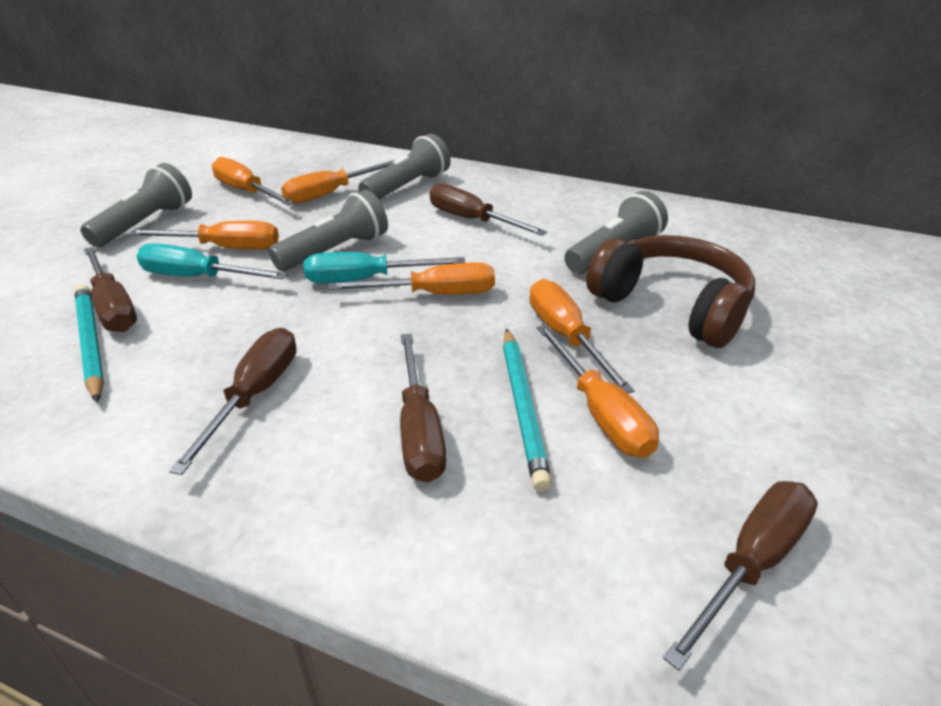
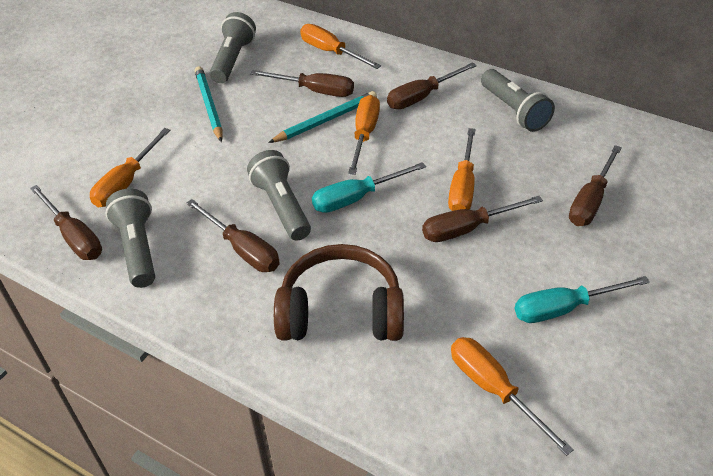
brown screwdriver: [84,246,137,332] [169,328,296,475] [400,334,446,483] [430,183,547,236] [663,481,818,671] = 5 -> [30,185,102,260] [186,199,280,272] [250,70,354,97] [387,62,477,109] [422,196,543,242] [569,145,622,226] = 6
orange screwdriver: [128,221,279,250] [212,157,295,206] [281,160,395,204] [328,262,495,295] [530,279,635,393] [537,325,659,458] = 6 -> [90,128,170,207] [300,24,381,69] [348,95,380,175] [448,128,476,211] [451,337,574,456] = 5

